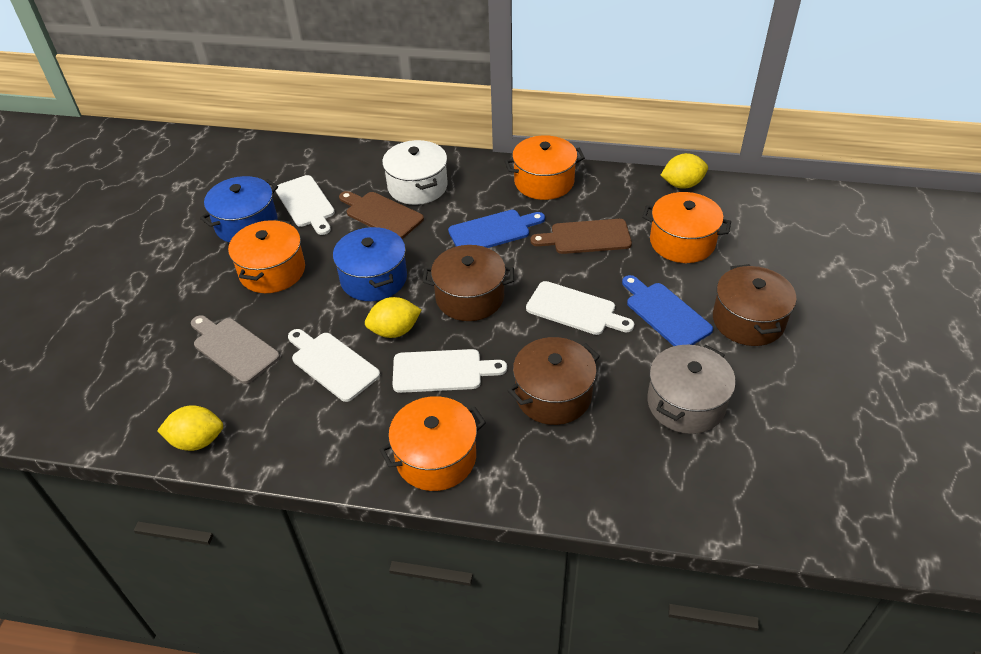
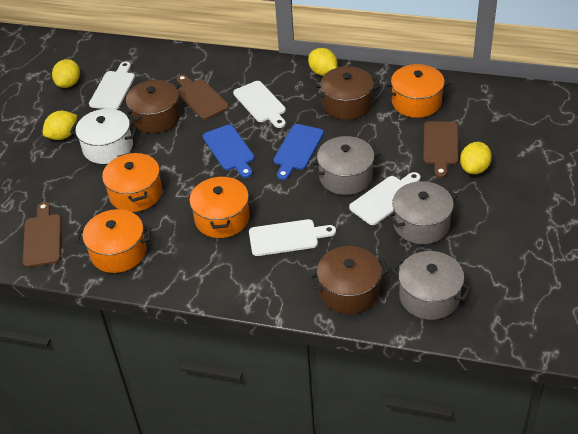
blue pot: [200,176,278,243] [333,227,407,301] = 2 -> none = 0
brown cutting board: [339,191,424,239] [530,219,632,254] = 2 -> [23,202,61,267] [177,75,229,120] [423,121,459,178] = 3
grey cutting board: [191,315,280,384] = 1 -> none = 0
grey pot: [647,345,736,434] = 1 -> [311,136,380,195] [388,181,457,244] [392,251,471,320] = 3
yellow lemon: [157,405,223,451] [365,297,422,338] [661,153,708,189] = 3 -> [42,111,77,140] [52,59,80,88] [308,48,337,76] [460,142,492,174] = 4

